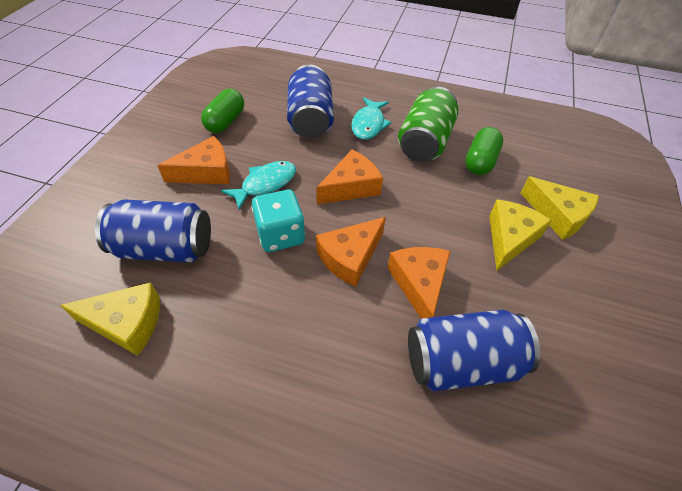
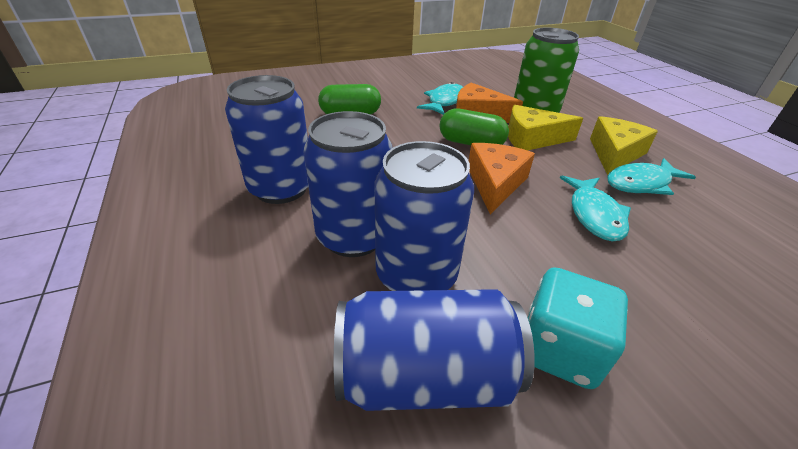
blue can: [95,199,211,262] [287,65,334,138] [408,310,541,391] = 3 -> [225,75,308,204] [303,111,393,257] [334,289,535,411] [375,141,474,291] = 4
orange cheese: [157,136,230,184] [316,150,383,204] [316,217,386,287] [388,247,450,319] = 4 -> [456,83,523,123] [469,143,535,214] = 2
turquoise fish: [221,161,296,210] [351,97,391,140] = 2 -> [417,82,463,115] [560,175,631,242] [607,158,696,195] = 3
yellow cheese: [60,282,160,356] [489,200,552,271] [520,176,599,240] = 3 -> [508,105,583,150] [590,116,658,175] = 2

